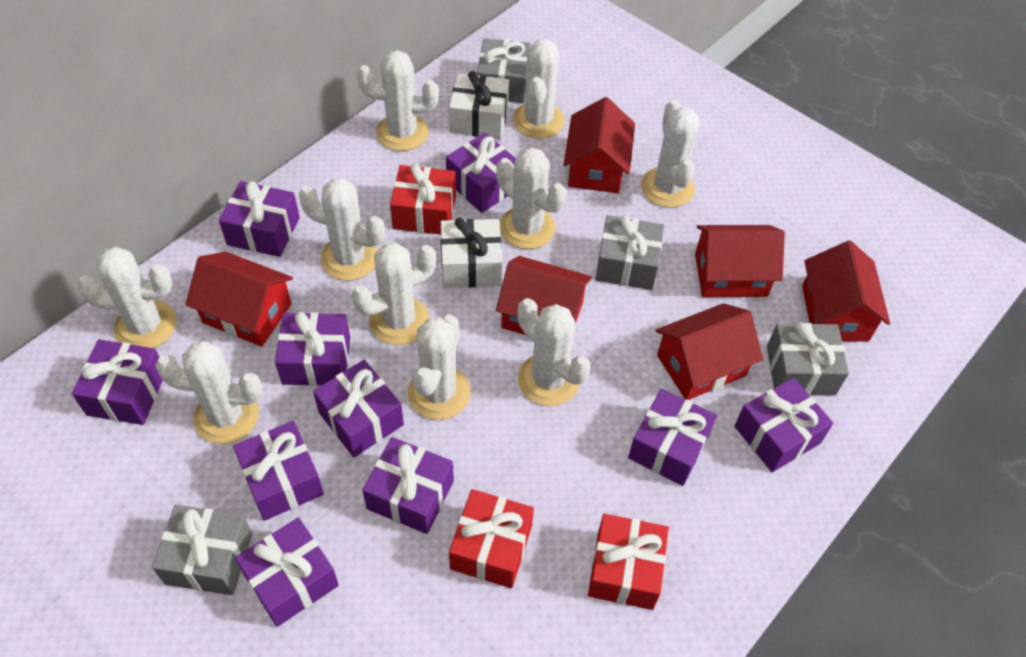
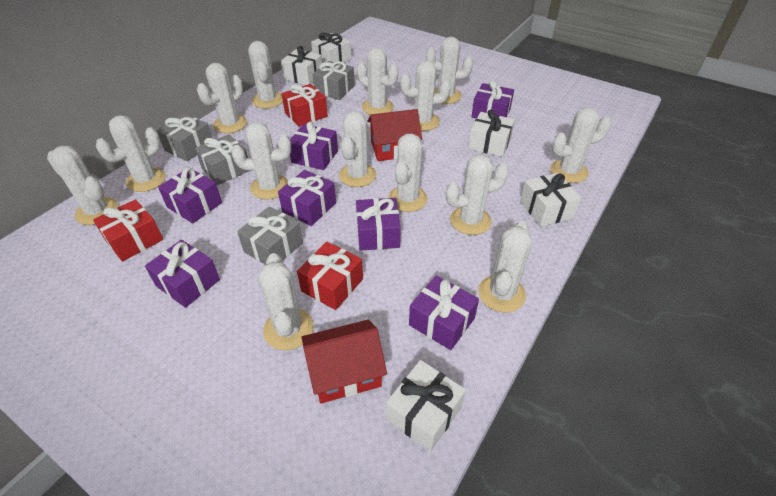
purple gift: [72,339,163,425] [219,181,300,257] [233,421,324,521] [235,517,339,627] [275,312,350,386] [313,360,404,457] [362,437,454,534] [446,133,516,213] [628,389,717,486] [735,378,833,472] = 10 -> [145,240,220,308] [158,168,222,223] [278,170,336,226] [290,122,338,170] [356,198,401,251] [409,276,479,350] [471,80,514,119] = 7
red house: [185,252,293,347] [496,256,592,335] [563,97,635,193] [656,303,763,400] [695,225,785,297] [802,241,890,342] = 6 -> [302,320,387,403] [367,109,422,161] = 2
white cactus: [77,247,176,348] [155,341,262,444] [299,178,385,281] [352,243,436,345] [357,50,439,151] [408,314,471,420] [496,147,566,249] [513,39,564,139] [517,298,591,406] [641,100,700,208] = 10 -> [47,146,118,225] [96,115,166,192] [197,63,247,133] [231,122,291,200] [248,41,283,109] [258,253,314,350] [339,111,377,187] [357,47,398,115] [388,134,428,212] [400,60,451,131] [426,37,473,104] [446,155,509,235] [478,221,532,312] [550,107,611,183] = 14
white gift: [440,218,502,288] [449,71,509,139] = 2 -> [281,46,322,85] [311,33,351,63] [386,360,466,452] [468,110,515,157] [520,173,581,227] = 5

